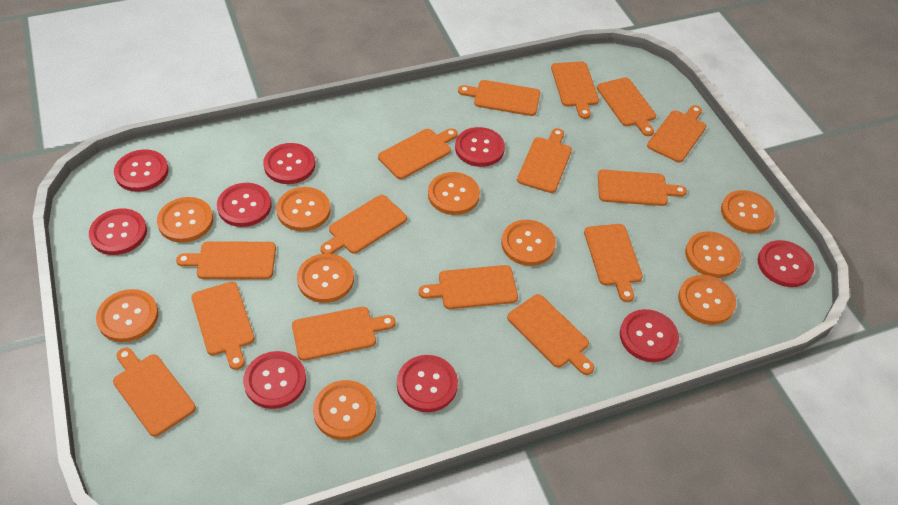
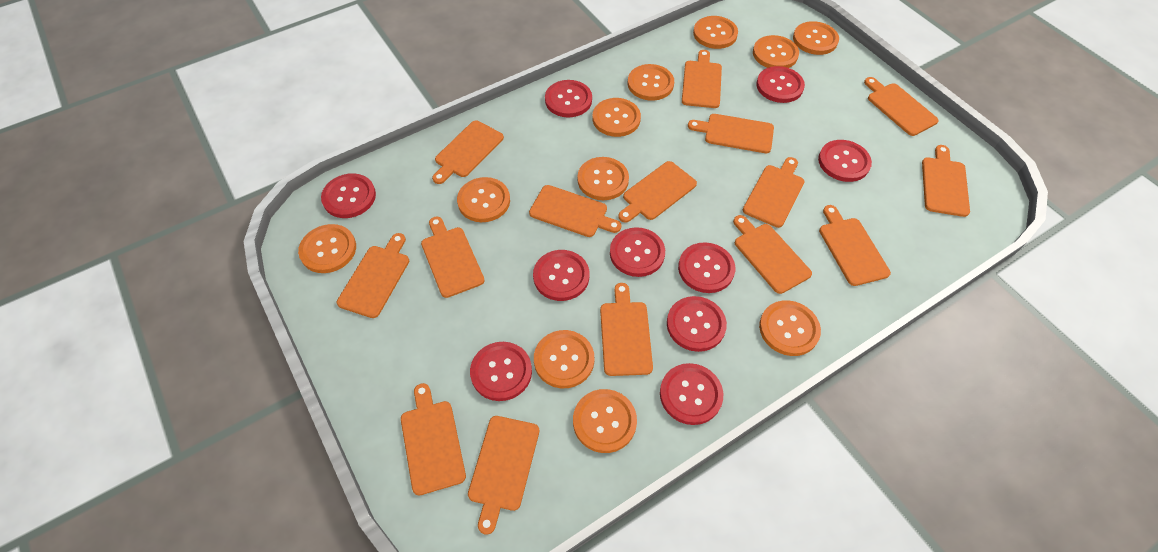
orange button: [96,289,159,342] [157,197,213,243] [276,187,331,231] [297,253,354,303] [313,380,376,440] [428,172,480,215] [501,220,556,266] [678,275,736,325] [685,231,741,278] [721,190,775,234] = 10 -> [298,224,356,273] [457,177,510,222] [534,330,594,388] [573,389,637,453] [577,157,629,200] [593,98,641,137] [628,64,674,101] [693,16,738,49] [753,35,799,68] [759,300,821,356] [793,21,839,55] = 11
red button: [89,209,147,255] [114,149,169,192] [217,183,272,227] [243,351,306,409] [263,143,315,184] [397,355,458,412] [455,127,505,167] [620,309,679,362] [758,240,814,287] = 9 -> [321,173,376,218] [470,342,532,401] [533,250,589,301] [545,80,592,117] [610,227,665,277] [660,363,723,425] [667,296,727,352] [678,242,735,293] [756,66,805,103] [818,140,872,182] = 10

